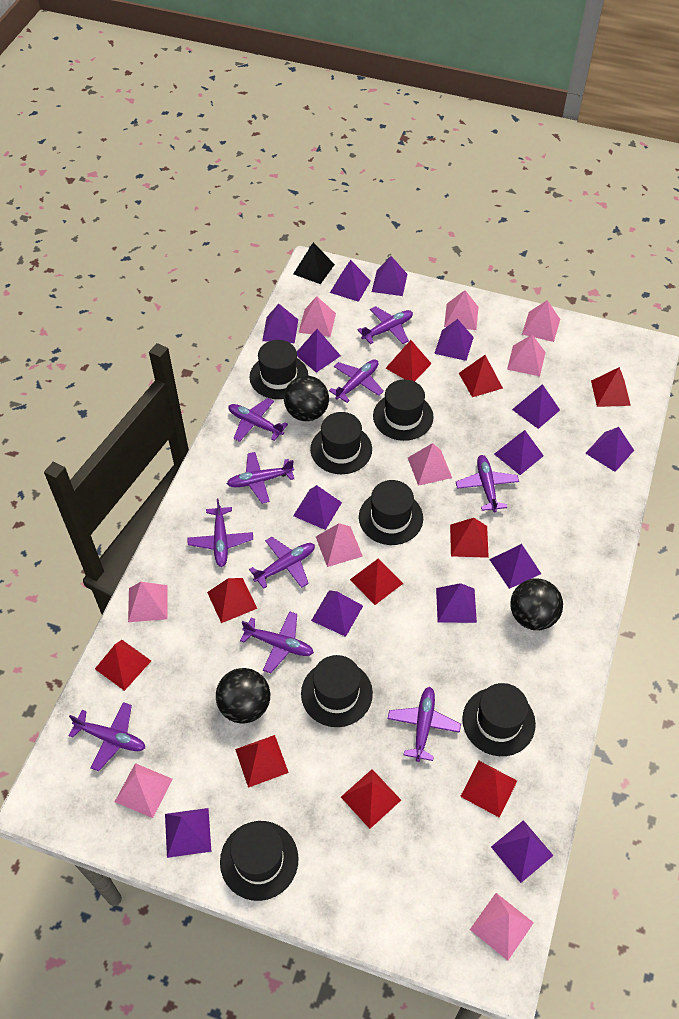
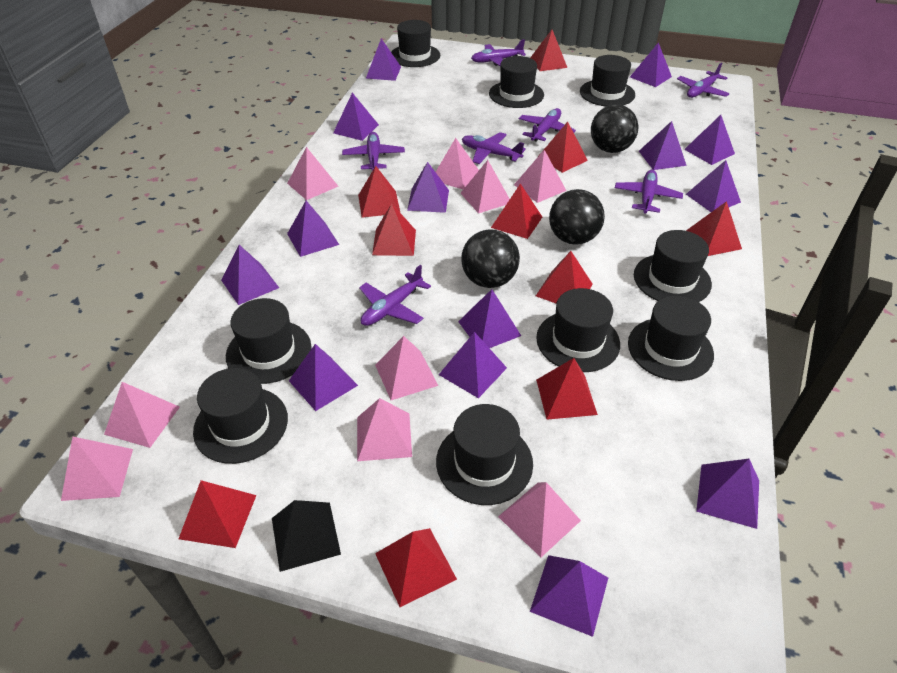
black hat: [220,821,299,901] [250,340,308,399] [301,655,373,727] [310,412,372,474] [359,480,423,545] [373,379,434,441] [462,683,536,756] = 7 -> [193,368,288,464] [226,298,311,384] [391,20,440,67] [436,404,533,505] [489,56,544,108] [536,288,620,372] [580,55,635,106] [628,296,714,381] [634,230,712,302] = 9
purple plane: [69,702,145,771] [188,498,253,567] [227,452,294,504] [228,398,288,442] [240,611,314,673] [249,537,315,589] [329,359,384,403] [357,306,413,344] [388,687,461,762] [456,455,519,512] = 10 -> [342,132,405,171] [359,265,431,326] [462,132,526,164] [471,39,526,66] [519,108,576,142] [615,170,683,213] [677,63,730,98] = 7

